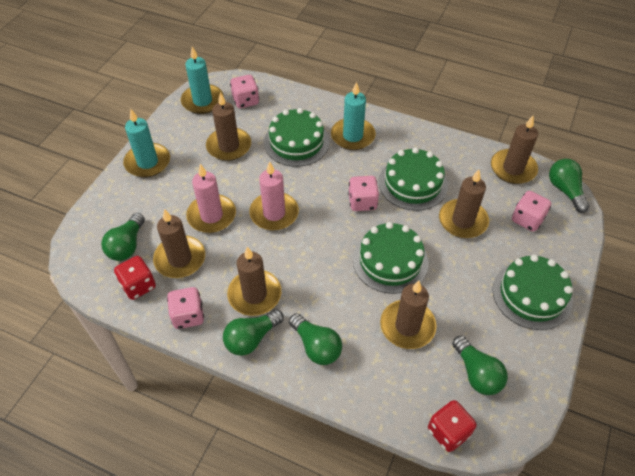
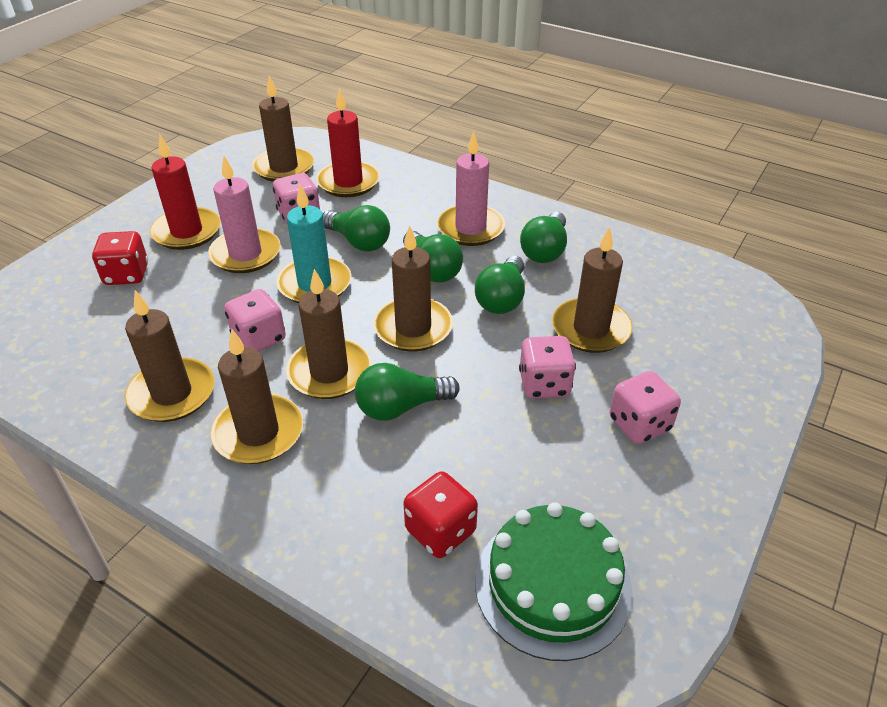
green cake: [264,108,329,167] [353,222,429,294] [379,147,448,211] [493,254,573,330] = 4 -> [475,502,633,661] = 1
red candle: none = 0 -> [150,135,221,250] [316,88,380,197] = 2
turquoise candle: [123,109,170,178] [181,47,224,114] [331,82,376,150] = 3 -> [276,184,352,303] = 1

